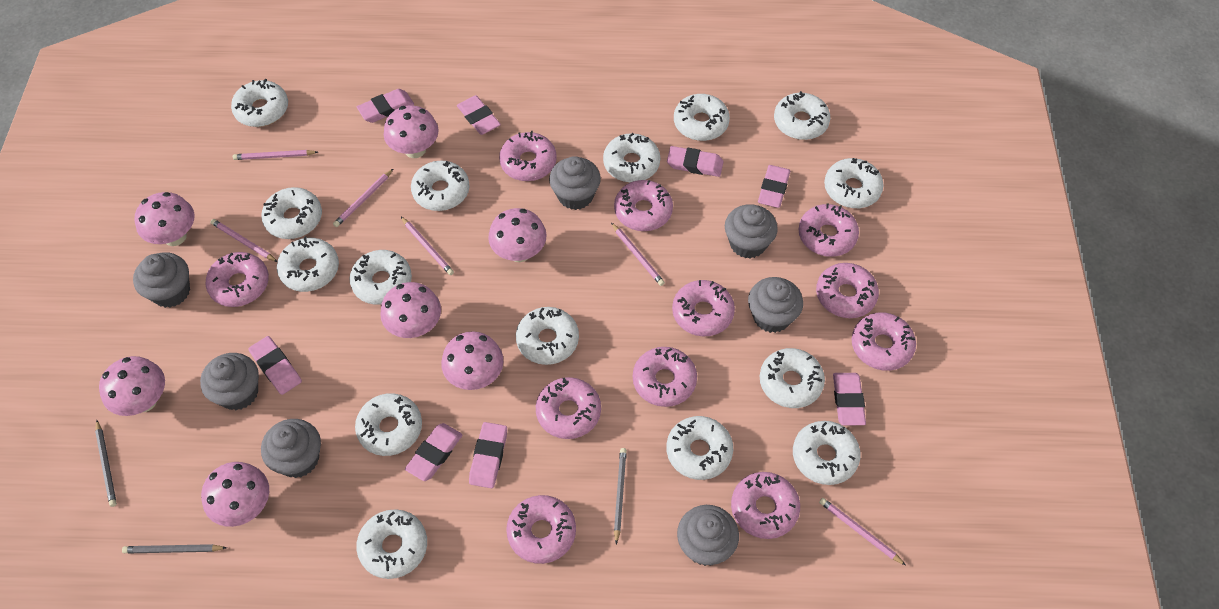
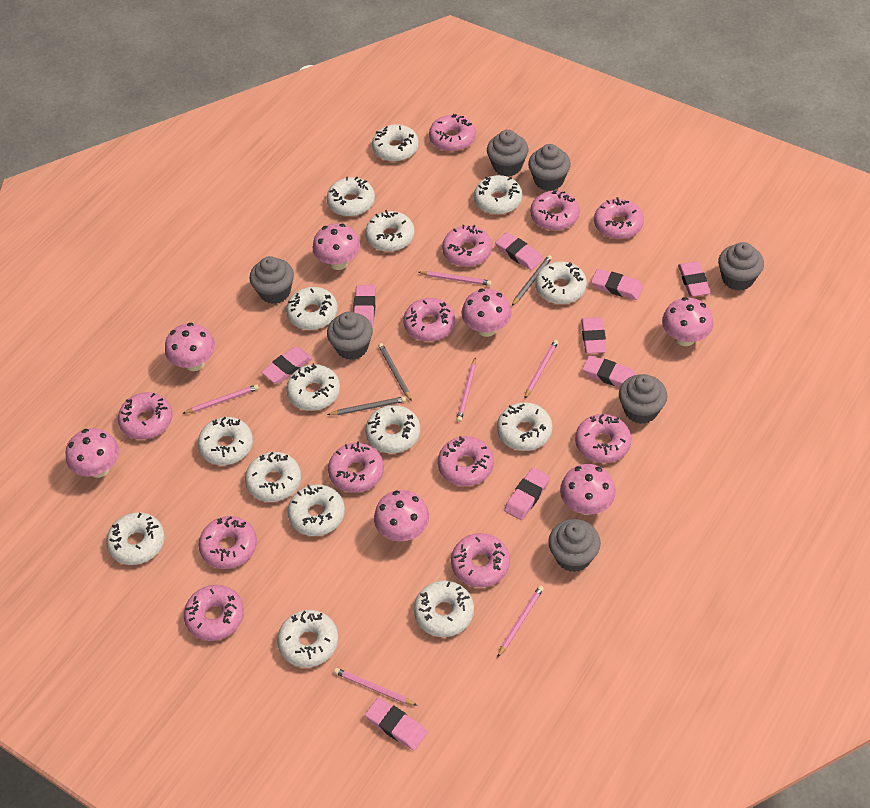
pink donut: [206,252,269,307] [499,131,557,181] [506,495,576,564] [536,377,601,439] [614,180,673,231] [633,347,697,407] [672,280,735,336] [731,472,800,539] [798,203,859,257] [816,263,879,318] [852,312,916,371] = 11 -> [118,392,172,439] [184,585,244,641] [198,516,257,569] [328,441,384,492] [403,298,455,342] [429,114,476,152] [438,436,494,486] [442,225,492,267] [451,533,510,588] [530,190,580,230] [575,414,632,463] [594,197,644,239] = 12
pink eraser: [248,336,302,395] [357,89,414,123] [405,423,463,481] [457,95,501,135] [469,422,507,488] [667,146,724,177] [758,165,790,208] [833,373,866,425] = 8 -> [261,347,312,384] [353,285,376,328] [365,697,427,750] [495,232,543,270] [504,468,550,520] [581,317,607,354] [583,355,636,387] [591,269,643,300] [678,261,711,297] = 9

